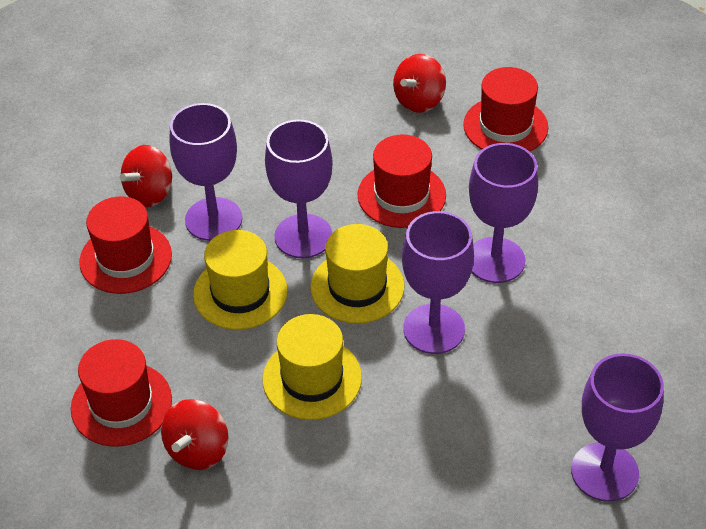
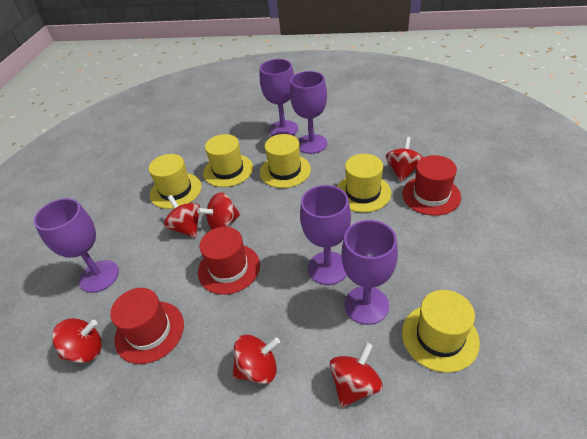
red hat: [71,339,172,447] [79,196,172,294] [357,134,446,228] [463,67,549,152] = 4 -> [110,288,184,364] [198,227,260,295] [402,155,461,216] = 3
red spinning top: [120,145,172,207] [161,399,229,470] [393,54,446,113] = 3 -> [52,318,102,363] [164,195,200,238] [197,192,240,229] [233,335,280,384] [330,342,383,407] [386,137,423,182] = 6
yellow hat: [193,230,288,330] [262,314,362,420] [310,224,405,324] = 3 -> [149,154,202,209] [203,134,253,187] [260,134,311,188] [337,154,391,213] [402,290,480,373] = 5

